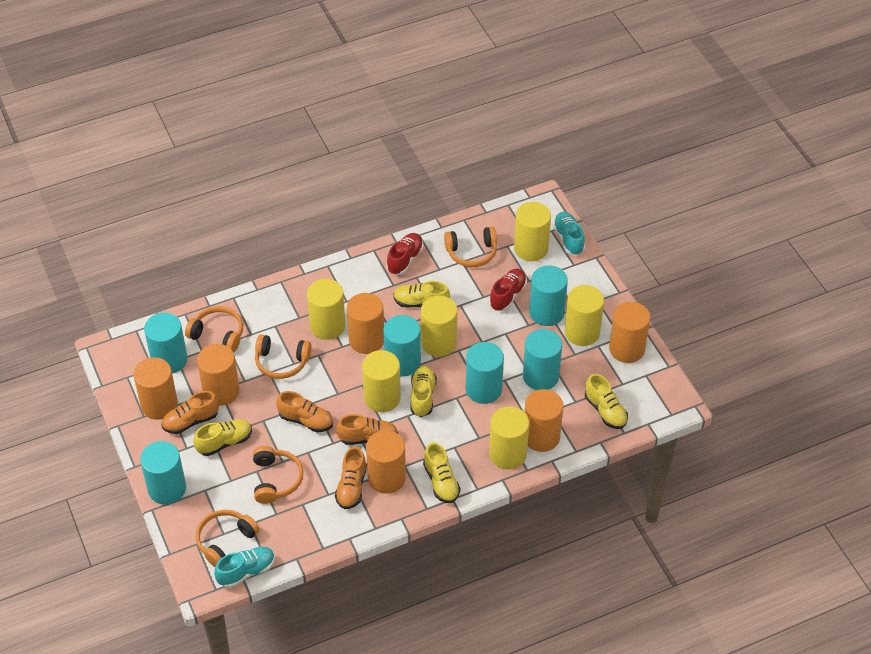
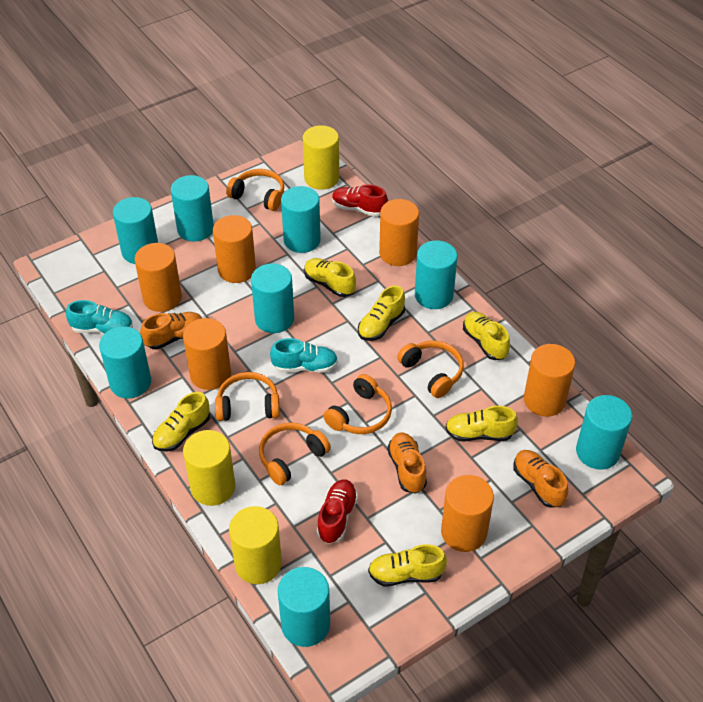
orange shoe: [162,391,219,434] [276,391,333,432] [335,447,367,509] [336,414,398,445] = 4 -> [140,312,202,350] [387,433,427,494] [513,450,568,508] = 3
turquoise cylinder: [140,441,186,505] [144,313,187,374] [383,315,421,377] [466,342,504,404] [523,329,562,390] [529,265,568,326] = 6 -> [99,326,151,399] [113,197,158,264] [171,175,214,242] [251,264,294,333] [278,567,330,647] [281,186,321,253] [415,240,457,309] [576,395,632,470] = 8
yellow cylinder: [307,279,346,340] [362,350,401,412] [421,296,458,357] [489,407,529,469] [514,202,551,261] [564,285,604,346] = 6 -> [183,430,235,506] [229,506,282,584] [303,125,339,190] = 3
yellow shoe: [193,419,252,456] [393,281,450,308] [410,366,437,417] [423,442,461,503] [585,374,628,429] = 5 -> [152,392,210,452] [304,258,356,297] [358,285,405,341] [368,544,447,586] [445,406,518,442] [463,312,510,360] = 6

